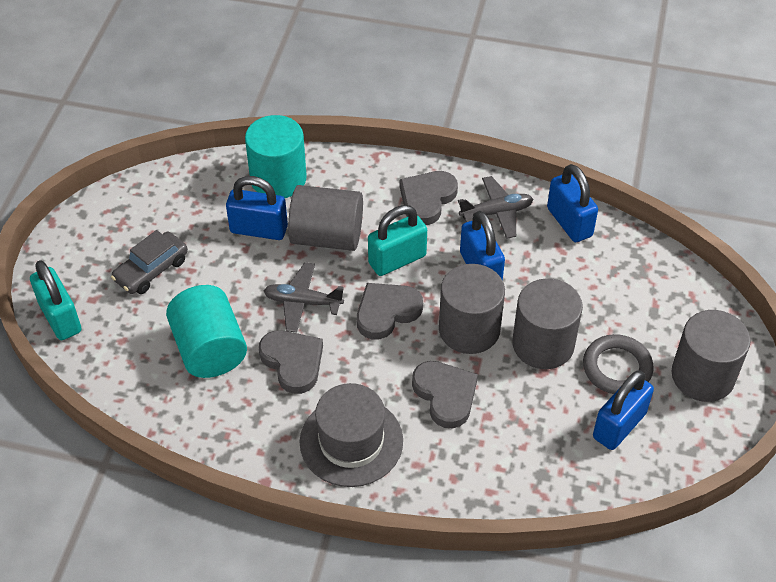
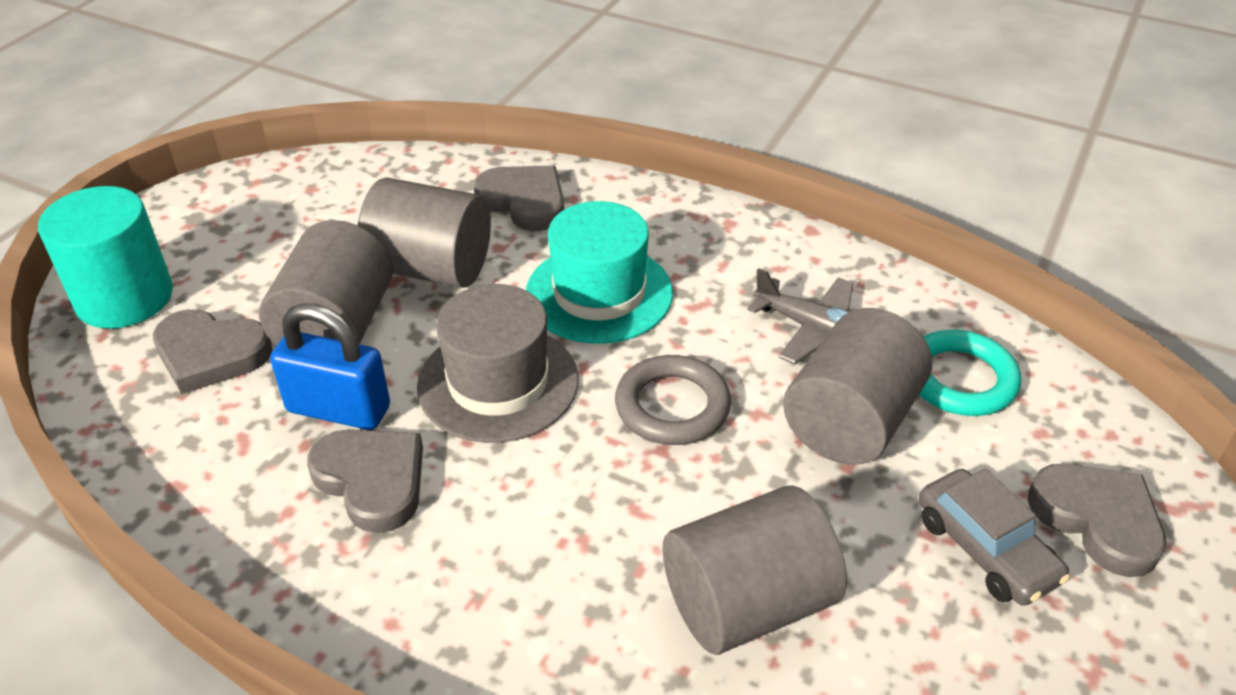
blue padlock: [226,176,288,240] [460,211,505,281] [547,164,598,242] [593,370,654,450] = 4 -> [270,303,390,430] = 1
grey plane: [264,262,344,333] [458,176,533,239] = 2 -> [747,268,854,364] = 1
turquoise cylinder: [166,285,247,378] [245,115,307,198] = 2 -> [38,186,173,329] = 1
turquoise hat: none = 0 -> [526,201,673,344] = 1
turquoise padlock: [30,260,81,340] [368,205,427,276] = 2 -> none = 0
turquoise ring: none = 0 -> [919,330,1021,416] = 1

